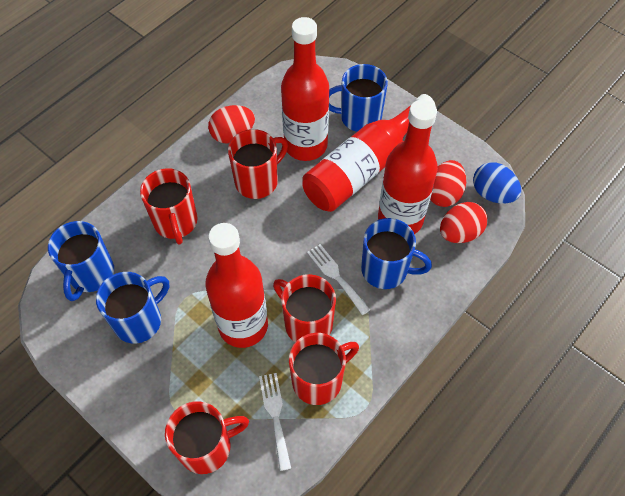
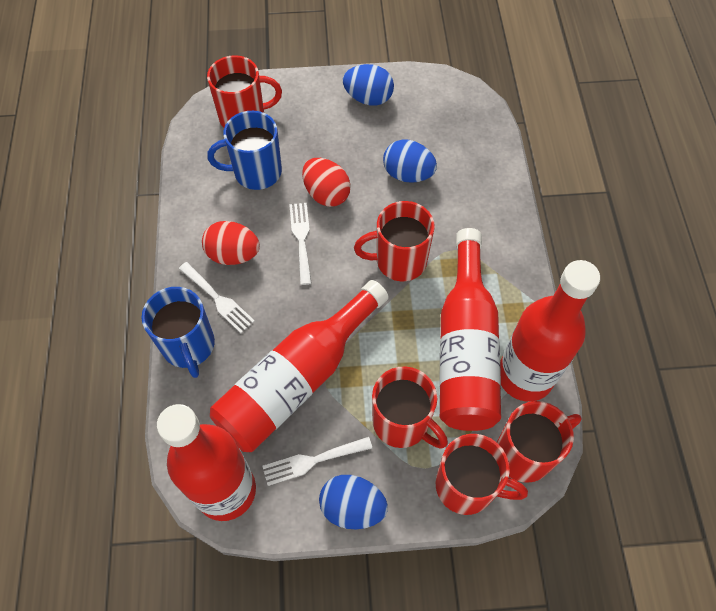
blue egg: [473,162,521,204] = 1 -> [319,475,388,529] [343,64,394,106] [383,140,437,183] = 3
blue mug: [48,221,114,301] [96,272,169,344] [329,64,388,132] [361,218,432,289] = 4 -> [142,287,215,378] [207,111,282,190] = 2
red egg: [208,105,255,144] [430,160,466,207] [440,202,488,243] = 3 -> [202,221,260,265] [302,158,351,207] = 2
white fork: [259,373,291,471] [307,244,370,315] = 2 -> [179,262,255,333] [263,437,372,486] [289,203,312,285] = 3

